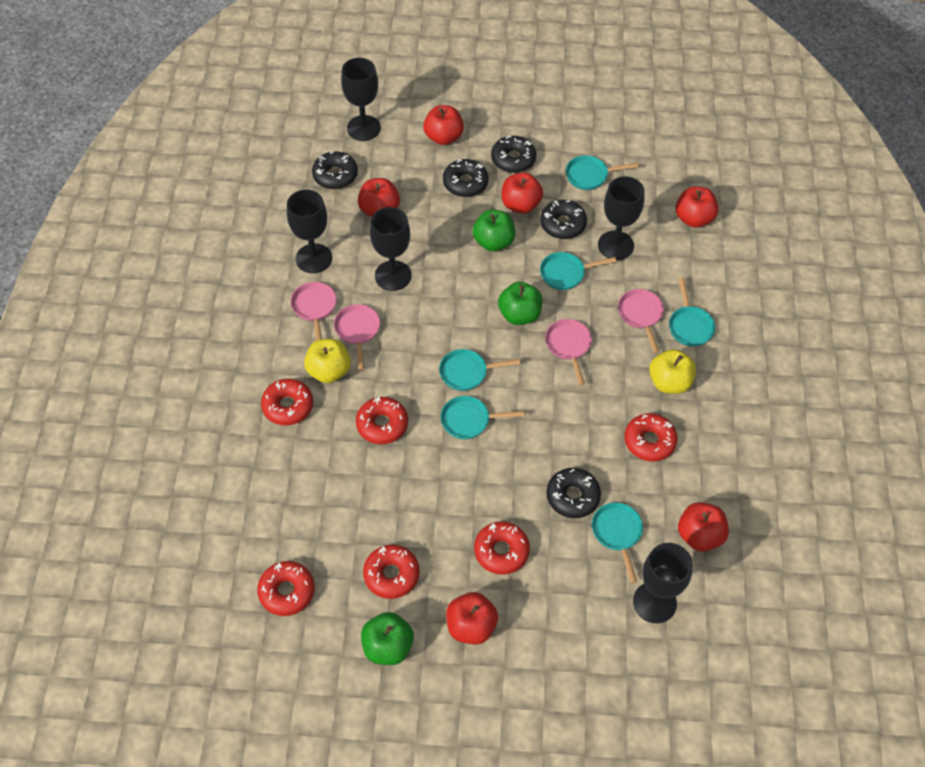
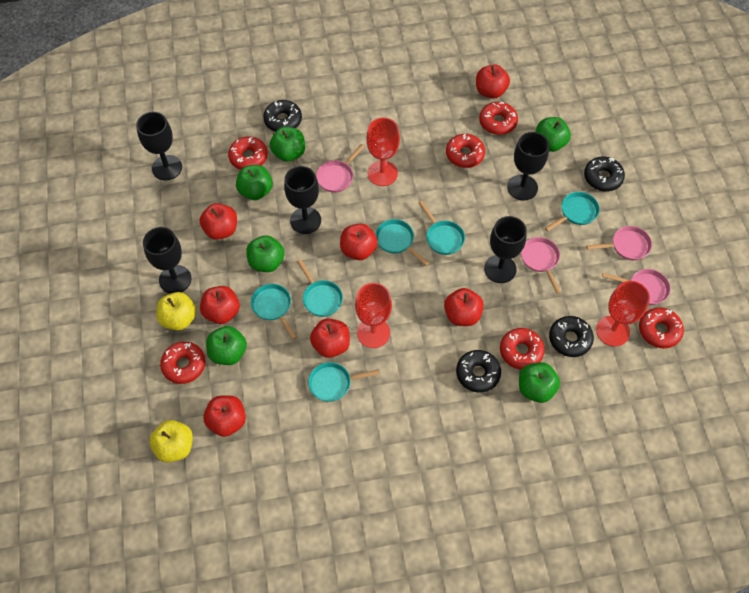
black donut: [312,151,358,189] [443,159,488,197] [491,136,536,173] [540,200,587,239] [547,468,601,518] = 5 -> [263,100,302,132] [456,350,501,393] [549,316,594,357] [584,157,625,191] = 4
green apple: [361,612,414,665] [473,210,515,251] [498,282,543,325] = 3 -> [206,326,247,365] [236,165,273,200] [246,235,285,272] [270,127,305,162] [519,362,560,403] [536,117,571,152] = 6
red apple: [358,178,400,217] [423,105,464,145] [446,592,498,645] [502,172,543,214] [675,186,719,228] [678,502,729,552] = 6 -> [200,203,237,240] [200,286,240,324] [203,395,246,437] [310,318,350,358] [340,224,378,260] [444,288,484,326] [476,64,510,98] = 7
red goblet: none = 0 -> [355,283,392,348] [366,117,400,186] [596,281,650,347] = 3

